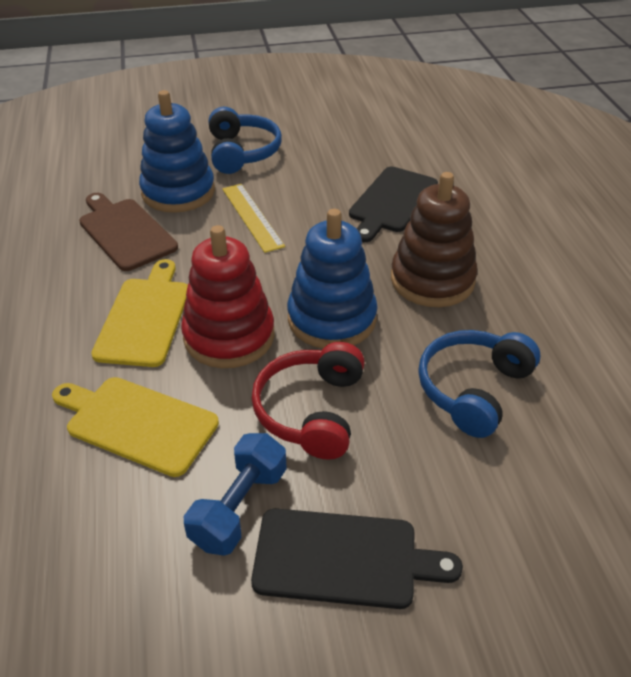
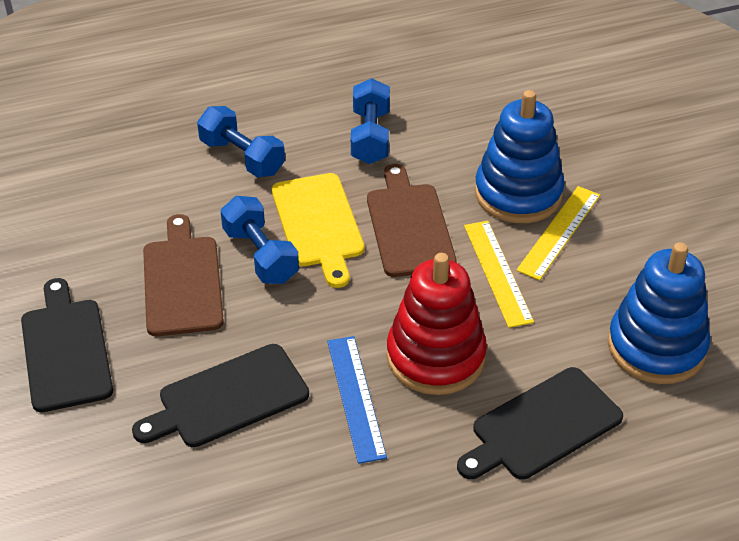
black cutting board: [251,508,463,609] [349,167,438,242] = 2 -> [21,278,113,412] [132,344,309,447] [457,367,623,480] = 3
blue dumbbell: [184,433,287,555] = 1 -> [197,106,285,177] [221,196,299,284] [351,78,390,164] = 3
blue headphones: [209,107,282,174] [418,330,540,438] = 2 -> none = 0
blue ruler: none = 0 -> [327,336,387,464] = 1
brown cutting board: [79,193,178,271] = 1 -> [143,214,224,336] [367,164,456,277] = 2
brown stacking toy: [391,172,478,307] = 1 -> none = 0
red headphones: [251,342,365,460] = 1 -> none = 0
yellow cutting board: [52,377,219,477] [91,259,188,367] = 2 -> [272,173,364,288] = 1
yellow ruler: [222,184,285,253] = 1 -> [464,221,534,328] [516,186,600,280] = 2

